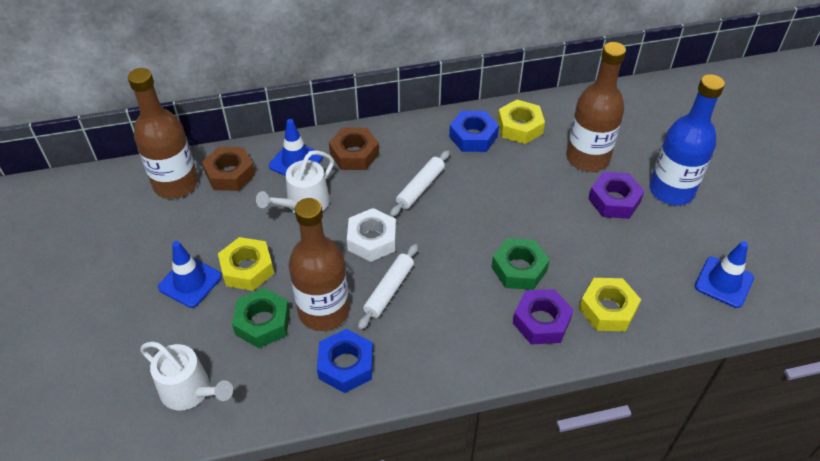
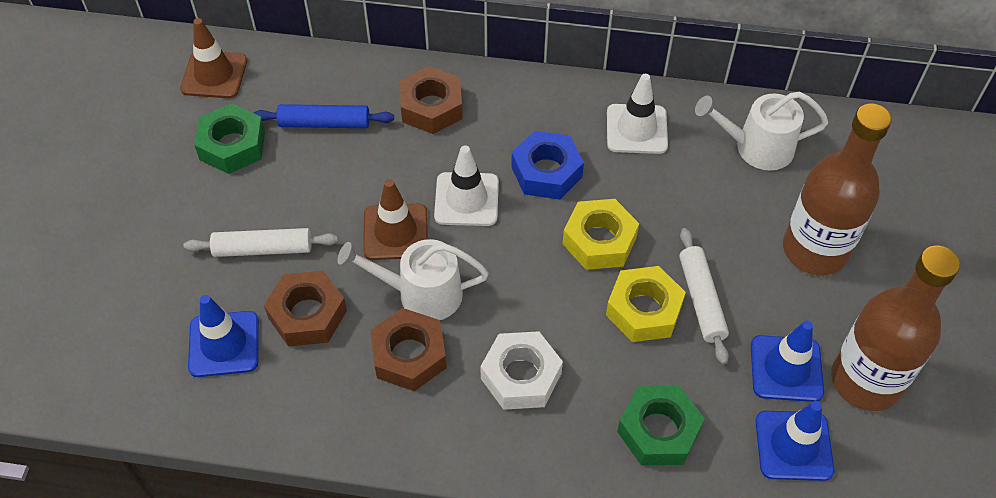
blue bottle: [649,74,725,205] = 1 -> none = 0
blue nut: [317,329,373,393] [449,111,499,152] = 2 -> [511,131,584,200] = 1
blue rolling pin: none = 0 -> [253,104,394,128] = 1
brown bottle: [128,68,198,199] [289,198,349,331] [566,42,626,171] = 3 -> [783,104,892,275] [831,246,960,411] = 2
brown nut: [202,147,255,191] [329,128,379,170] = 2 -> [264,271,347,346] [370,308,447,391] [400,66,463,134] = 3
brown traffic cone: none = 0 -> [180,18,247,98] [363,179,428,260] = 2
purple nut: [513,289,574,345] [588,172,644,219] = 2 -> none = 0
white traffic cone: none = 0 -> [434,145,499,226] [607,74,668,154] = 2
yellow nut: [218,237,274,291] [497,100,545,144] [579,278,641,331] = 3 -> [563,199,639,270] [606,266,686,342] = 2

